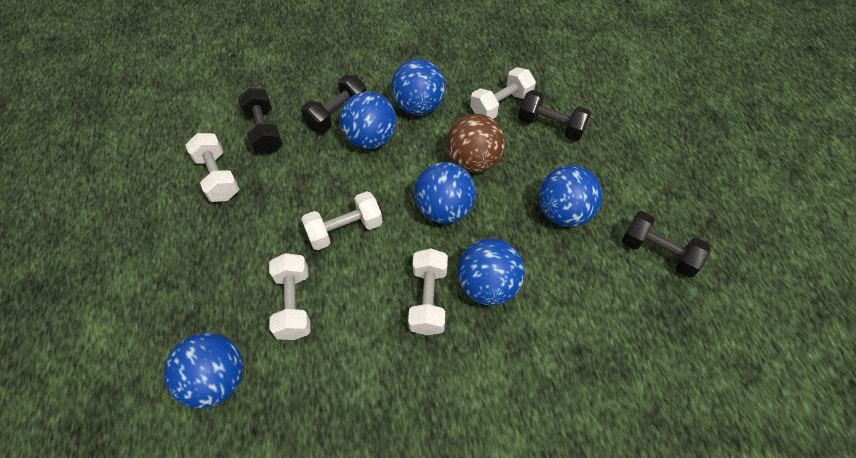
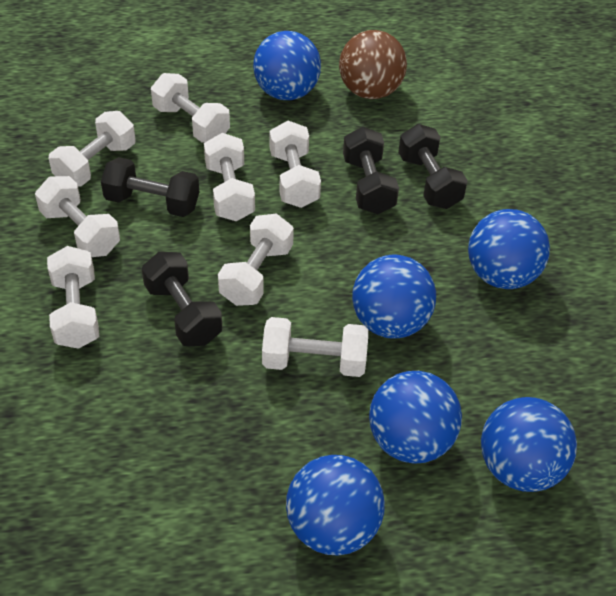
white dumbbell: [186,133,239,202] [269,253,311,340] [301,191,382,250] [408,248,448,335] [470,67,536,119] = 5 -> [35,176,120,257] [47,246,99,349] [49,111,136,187] [151,73,230,143] [204,133,255,221] [218,213,294,306] [262,317,368,377] [270,121,321,208] = 8

